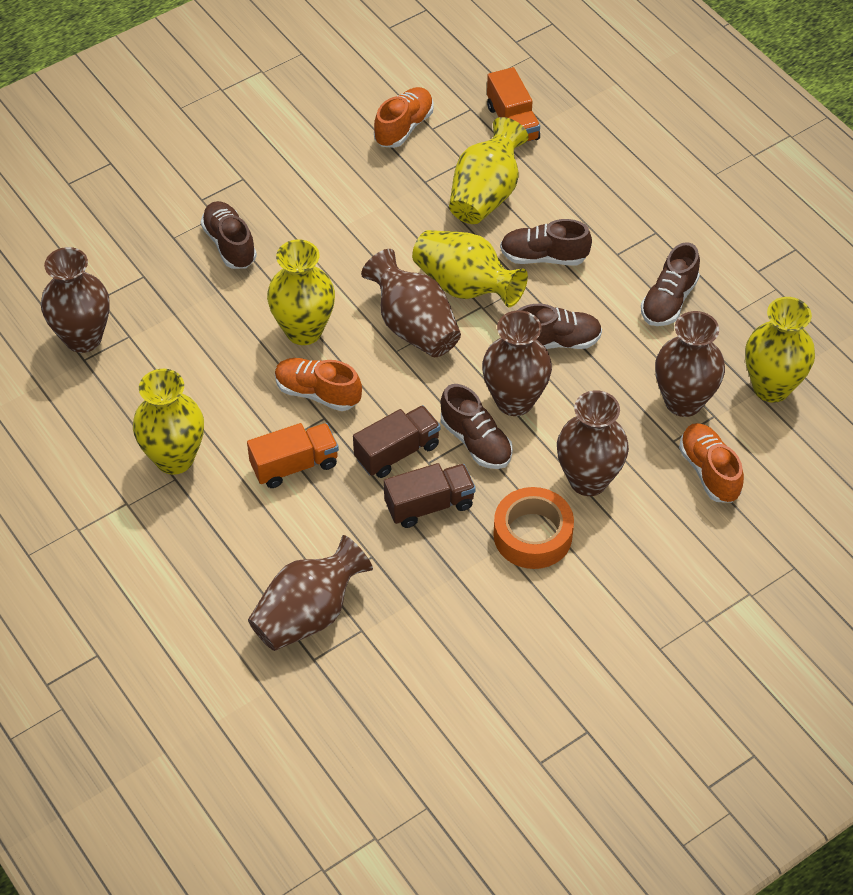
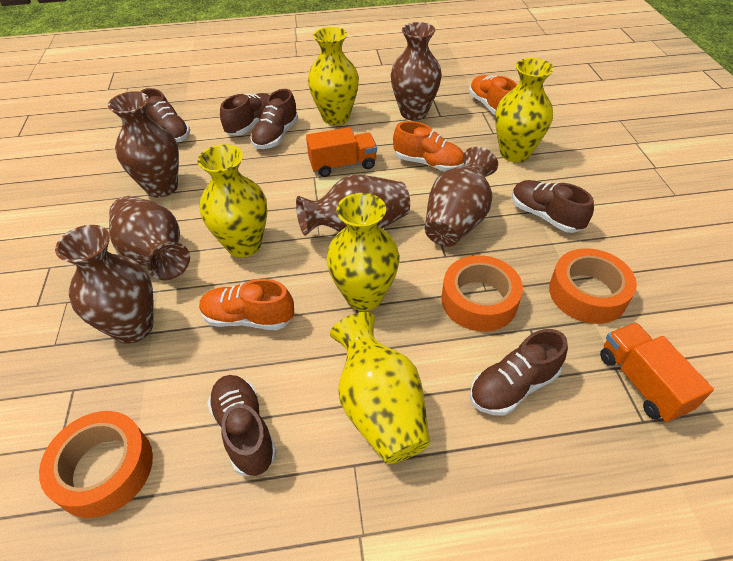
brown shoe: [201,201,257,269] [440,384,513,469] [500,219,592,265] [518,304,602,349] [641,242,700,326] = 5 -> [140,88,190,142] [207,375,277,476] [220,93,269,136] [251,89,298,149] [470,329,568,416] [512,180,594,233] = 6
brown truck: [353,405,441,478] [384,463,476,528] = 2 -> none = 0
orange tape: [493,487,574,569] = 1 -> [39,411,153,518] [442,255,523,332] [549,248,637,324] = 3

